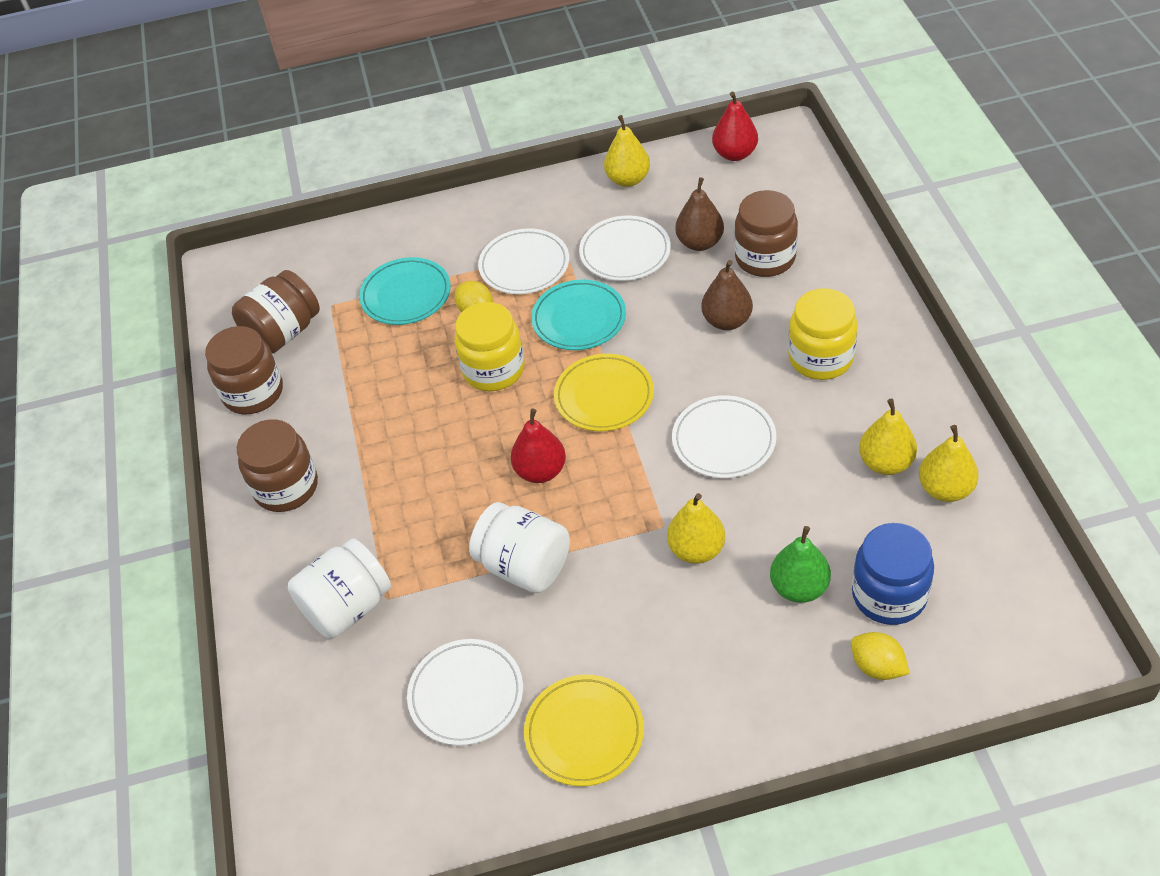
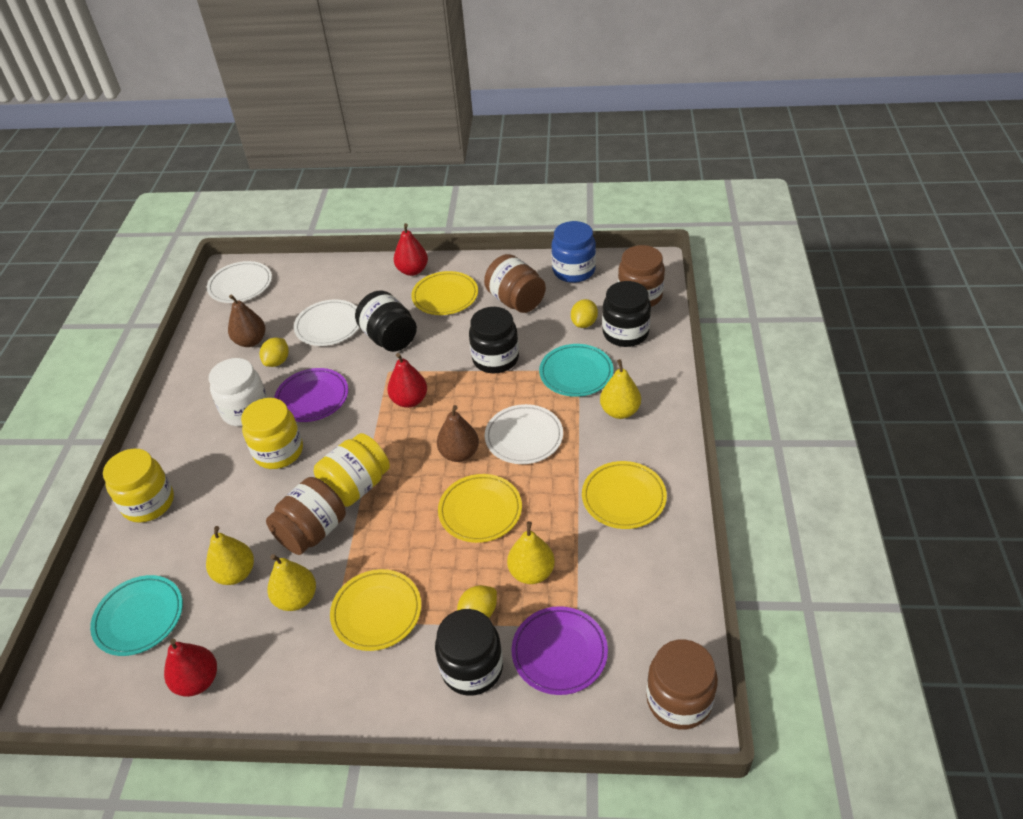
black jar: none = 0 -> [355,290,417,352] [435,609,503,696] [469,307,519,373] [602,281,651,347] = 4
green pear: [770,526,831,603] = 1 -> none = 0
purple plate: none = 0 -> [274,368,348,422] [512,606,608,695] = 2
red pear: [511,409,566,483] [712,91,758,161] = 2 -> [164,639,217,697] [387,353,427,408] [394,223,428,276] = 3
white jar: [288,538,391,639] [469,502,570,593] = 2 -> [209,358,268,426] = 1
white plate: [407,639,523,746] [478,228,569,294] [579,215,671,281] [672,395,776,478] = 4 -> [207,261,272,303] [294,299,360,346] [485,404,563,464] = 3
yellow jar: [455,302,524,391] [788,288,858,380] = 2 -> [103,449,174,523] [241,398,303,469] [314,433,390,507] = 3
yellow lemon: [454,281,493,312] [851,632,910,680] = 2 -> [260,338,289,367] [457,585,497,618] [571,299,598,328] = 3
yellow plate: [524,675,644,786] [554,354,654,431] = 2 -> [330,569,421,651] [411,271,478,315] [438,474,522,543] [582,461,667,529] = 4

